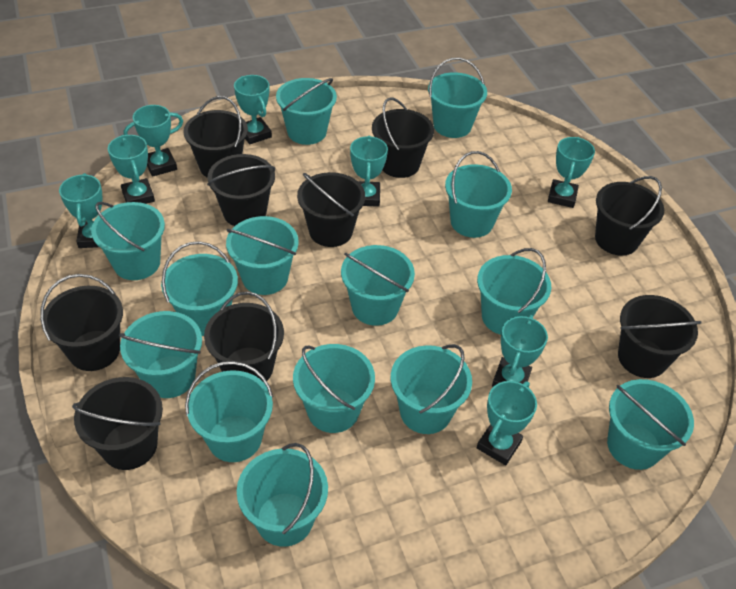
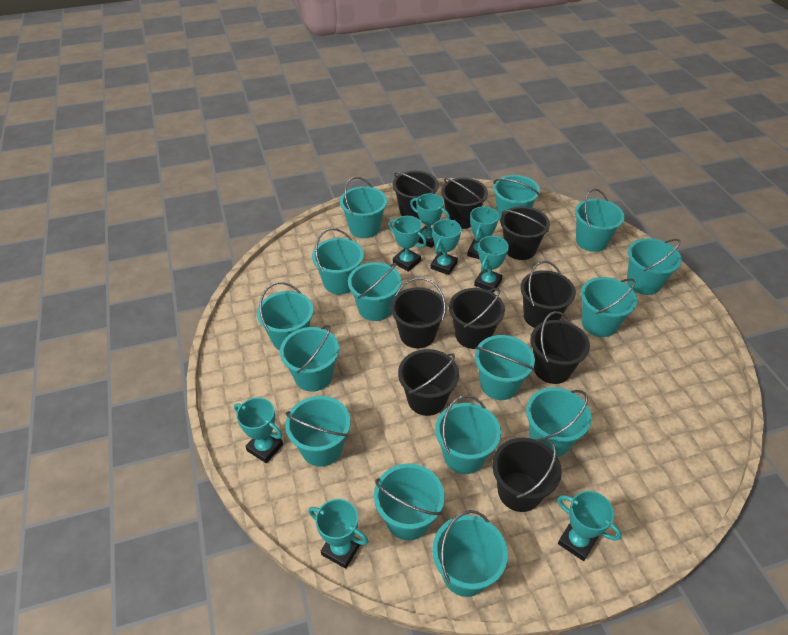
turquoise bucket: [91,202,165,280] [119,311,202,398] [161,241,238,336] [185,361,273,462] [226,216,299,295] [237,443,328,547] [276,78,337,145] [293,344,375,433] [341,245,415,326] [391,344,472,434] [428,57,487,138] [445,151,512,238] [477,248,551,335] [607,379,694,470] = 14 -> [257,282,314,350] [280,325,339,392] [285,396,351,467] [312,228,364,294] [340,177,387,238] [348,262,402,321] [374,464,445,540] [432,510,508,597] [435,395,501,474] [475,335,535,400] [493,175,540,220] [526,387,592,457] [575,188,625,252] [581,277,637,337] [627,238,682,295] = 15

